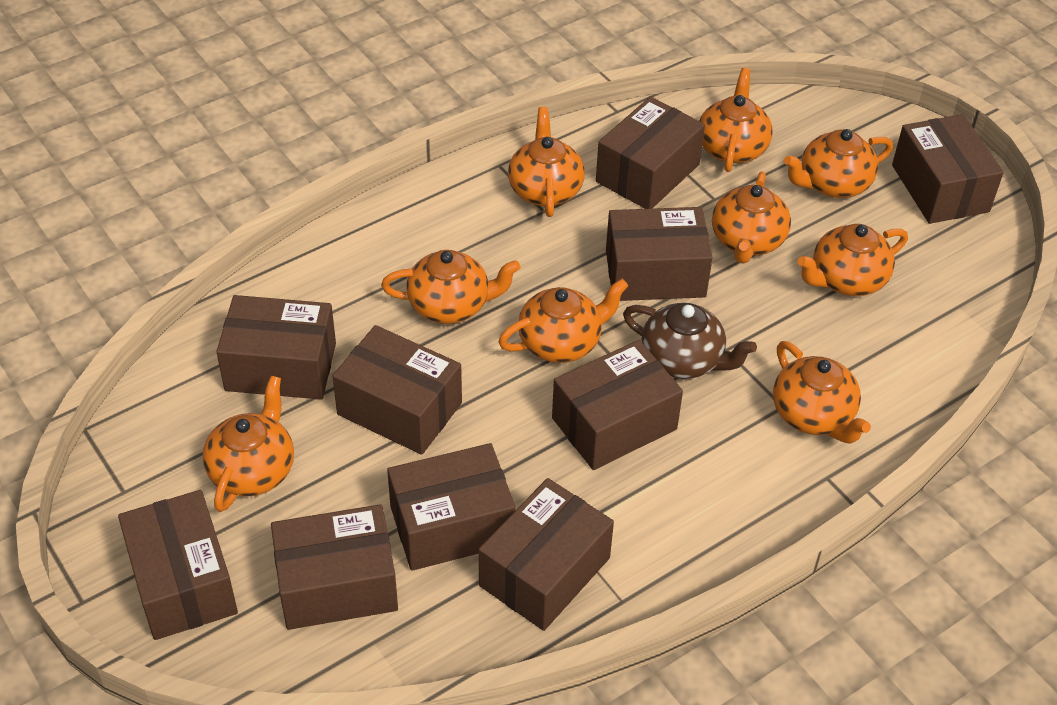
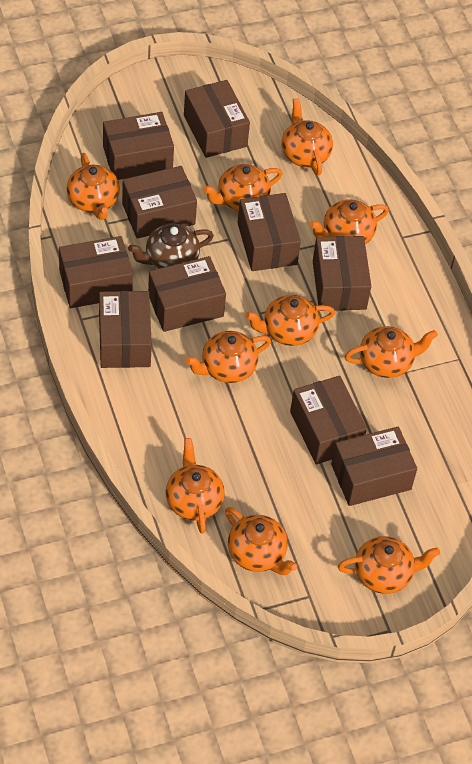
orange teapot: [202,376,294,512] [381,250,521,324] [499,279,628,363] [508,107,585,217] [699,68,772,172] [712,171,791,264] [773,341,871,444] [784,129,893,198] [798,224,908,296] = 9 -> [66,153,120,220] [165,438,225,534] [185,331,271,383] [203,164,283,211] [225,507,297,575] [245,295,335,346] [281,98,333,176] [309,199,389,244] [338,536,440,594] [345,326,438,378] = 10

